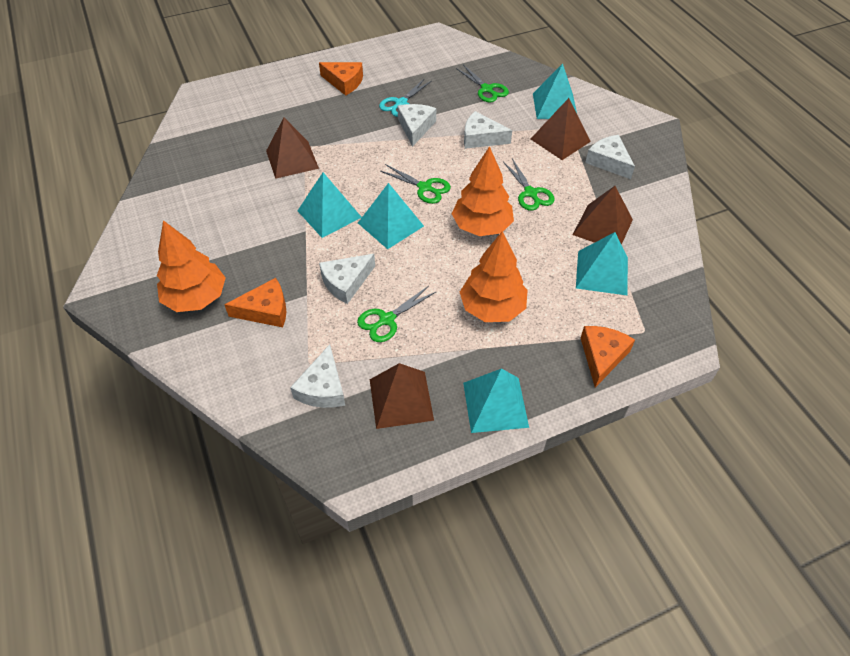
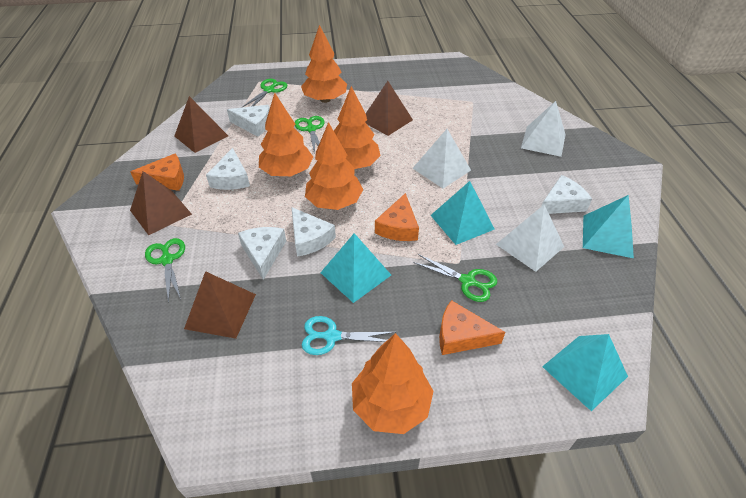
orange tree: [157,220,226,312] [452,146,514,236] [460,231,527,322] = 3 -> [259,93,313,176] [301,25,347,103] [305,122,363,210] [334,86,380,169] [352,333,434,434] = 5
turquoise pyramid: [298,173,362,238] [358,183,424,249] [463,368,529,433] [533,64,577,119] [576,232,628,295] = 5 -> [320,233,391,303] [430,181,495,245] [542,334,628,411] [583,195,634,258] = 4
white pyramid: none = 0 -> [413,129,471,188] [496,205,564,272] [521,101,566,157] = 3

